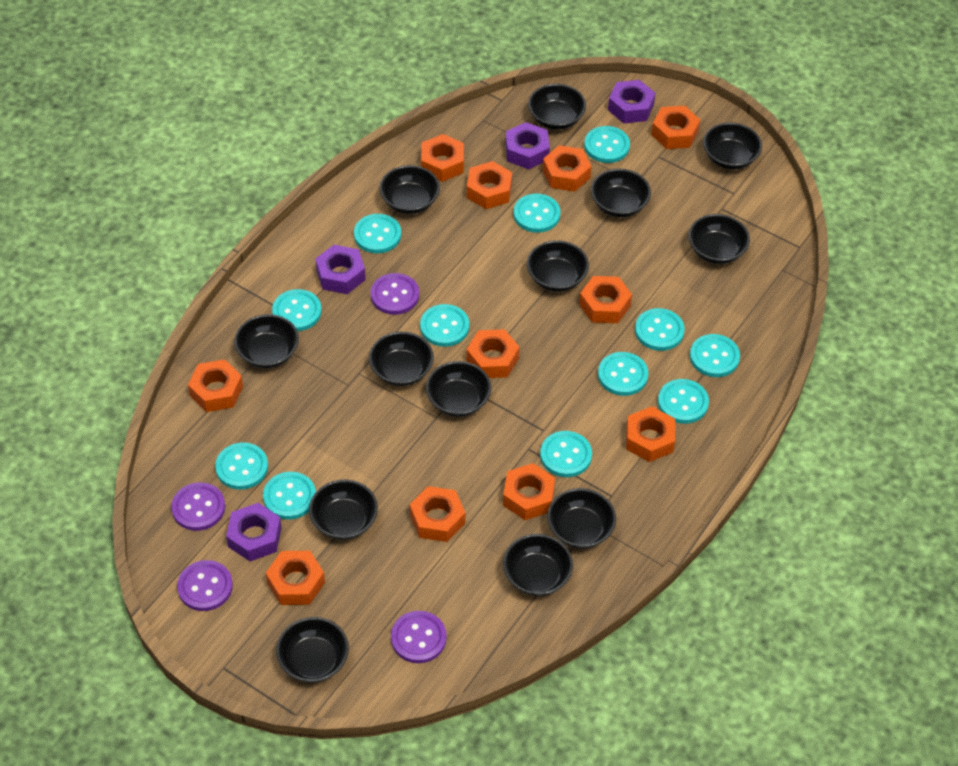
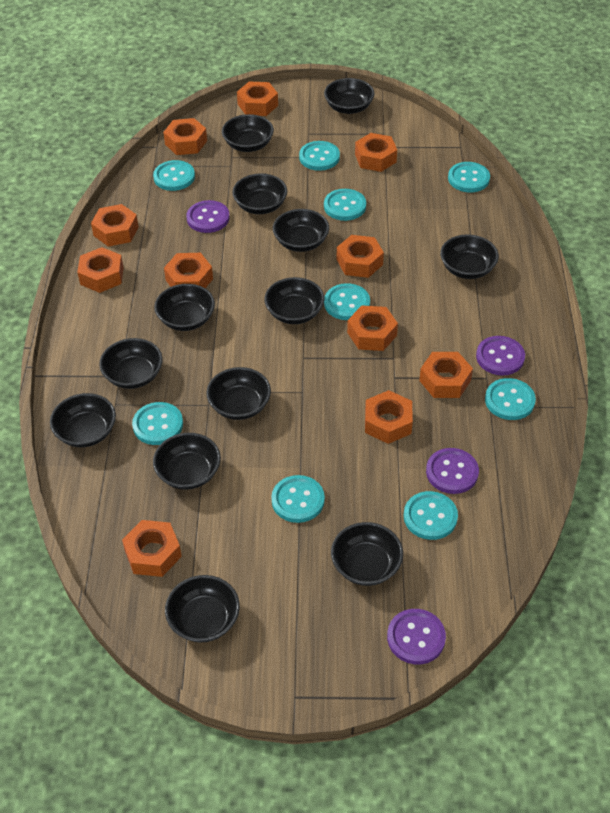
purple nut: [226,503,282,561] [316,245,366,294] [505,122,550,169] [608,80,656,123] = 4 -> none = 0
turquoise button: [215,443,268,489] [263,472,316,520] [272,289,322,331] [354,214,401,253] [420,304,469,347] [513,193,560,233] [540,431,592,477] [584,126,630,163] [598,352,648,396] [635,308,685,351] [658,379,709,424] [690,334,740,377] = 12 -> [132,402,183,445] [153,160,195,191] [271,475,325,523] [299,141,340,171] [324,189,366,221] [324,283,370,320] [404,491,458,540] [448,162,490,192] [485,378,536,420] = 9

